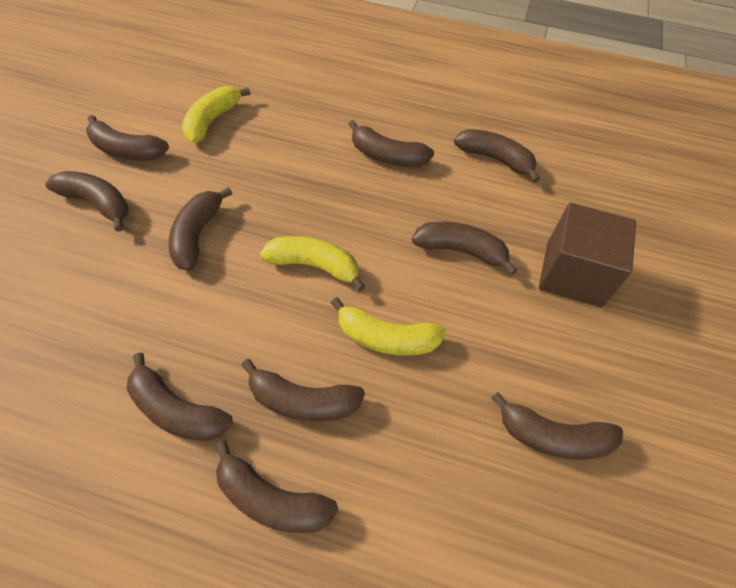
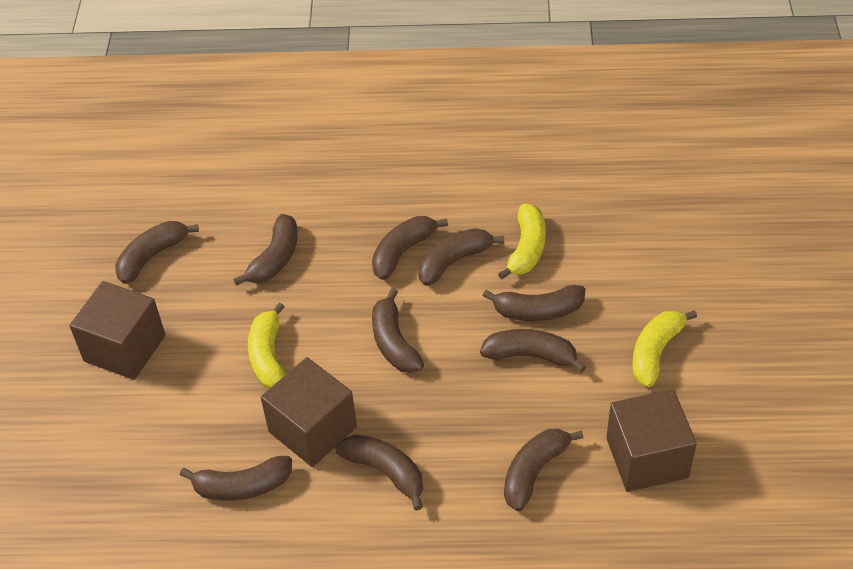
brown cube: [539,203,636,308] = 1 -> [69,281,166,380] [261,357,357,467] [606,389,697,492] = 3

